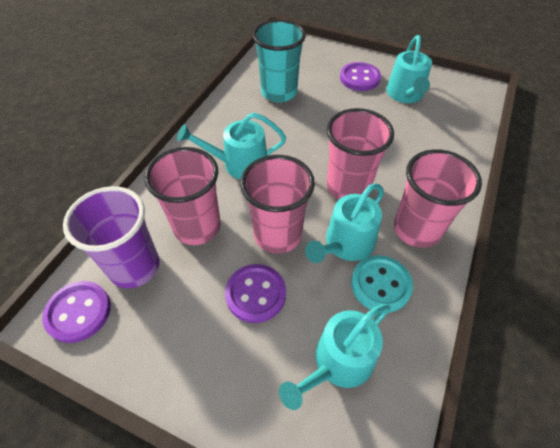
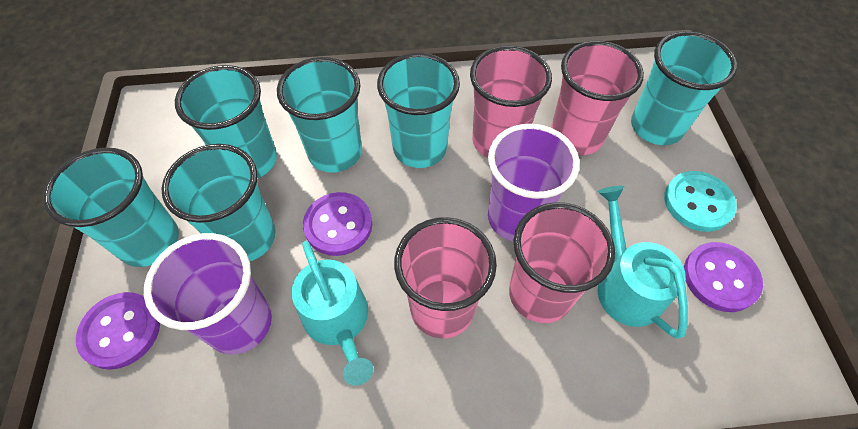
purple cup: [63,186,159,288] = 1 -> [144,233,272,354] [488,124,580,242] = 2
turquoise cup: [252,19,306,102] = 1 -> [43,148,179,267] [161,144,276,261] [175,65,277,178] [277,57,362,173] [377,53,460,168] [631,31,737,145] = 6
turquoise watering can: [177,112,286,179] [279,304,390,410] [305,183,384,263] [386,35,432,103] = 4 -> [292,241,374,386] [598,186,688,339] = 2

